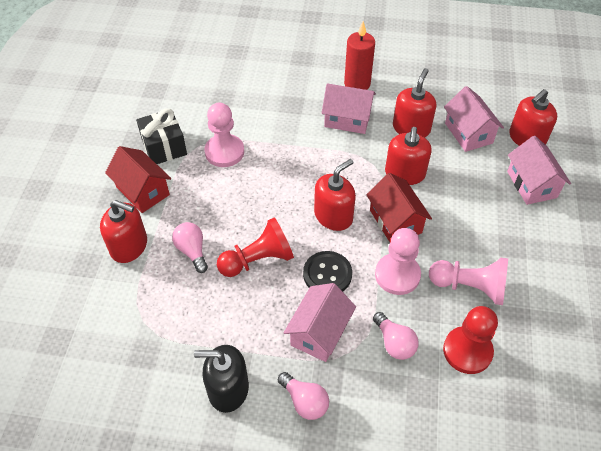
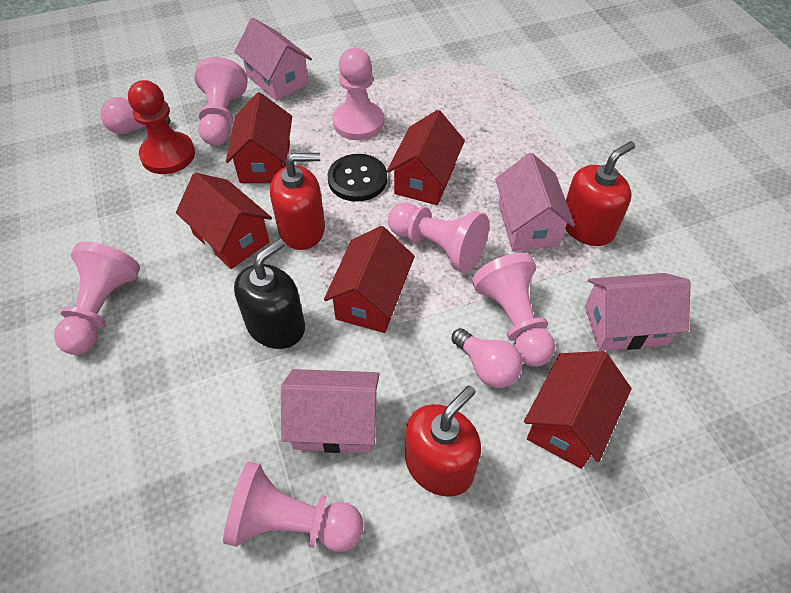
black gift: [136,108,187,164] = 1 -> none = 0
pink light bulb: [172,222,208,273] [278,372,329,420] [373,312,419,360] = 3 -> [100,97,171,134] [451,328,522,388] = 2
pink pawn: [204,103,244,167] [375,228,421,295] [429,258,508,305] = 3 -> [54,242,140,355] [194,57,248,146] [223,461,364,552] [333,48,384,140] [388,203,489,273] [472,253,555,367] = 6
red candle: [344,21,375,90] = 1 -> none = 0
red house: [105,146,171,213] [366,173,432,242] = 2 -> [176,173,272,269] [226,92,292,183] [324,226,415,333] [387,110,465,205] [524,351,632,469] = 5
red pawn: [217,217,294,277] [443,306,498,374] = 2 -> [128,80,195,174] = 1
red soap dispenser: [100,200,147,263] [314,159,356,231] [385,127,432,185] [393,68,436,137] [509,89,557,146] = 5 -> [270,153,325,250] [405,385,481,497] [565,141,635,246] = 3

